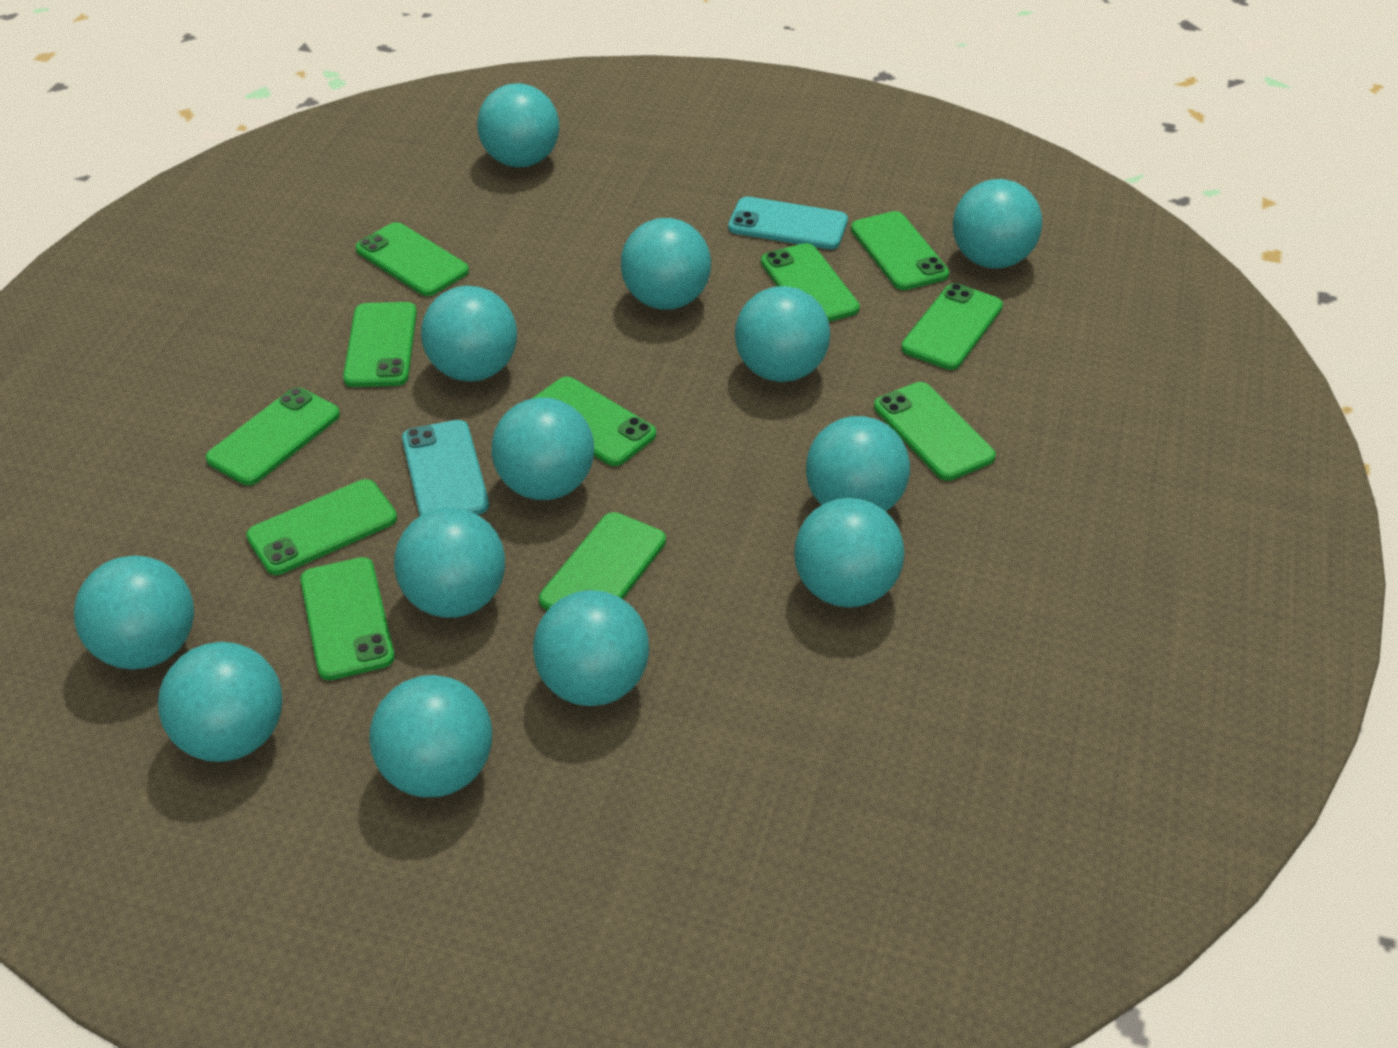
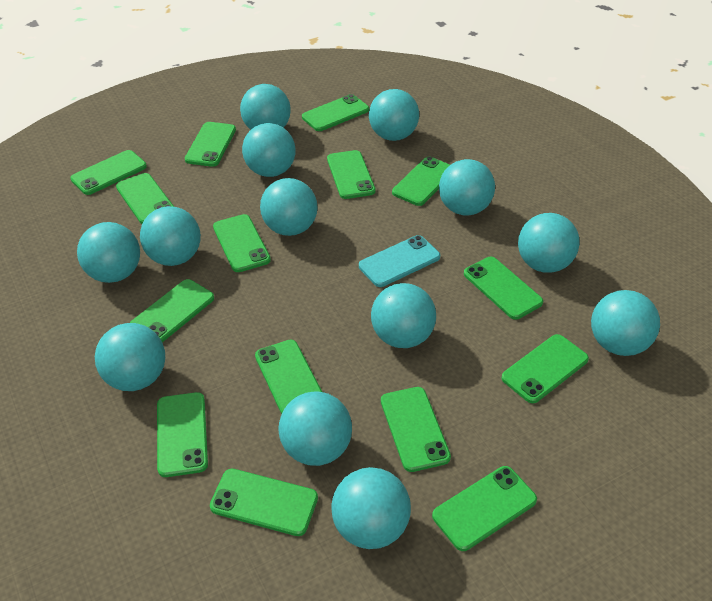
green phone: [205,387,340,485] [246,479,397,575] [300,557,395,680] [343,302,417,387] [355,222,469,296] [532,377,656,466] [539,512,666,610] [761,243,860,322] [851,211,949,290] [874,382,996,481] [901,283,1003,370] = 11 -> [70,150,147,195] [116,173,174,224] [130,279,214,342] [157,392,208,477] [185,122,236,167] [210,469,318,536] [213,214,271,272] [255,340,322,414] [302,94,369,131] [327,150,376,199] [381,387,451,472] [392,157,450,206] [432,466,537,551] [464,257,543,319] [501,334,589,403] = 15
turquoise phone: [402,420,489,516] [728,196,848,249] = 2 -> [359,235,440,287] = 1

